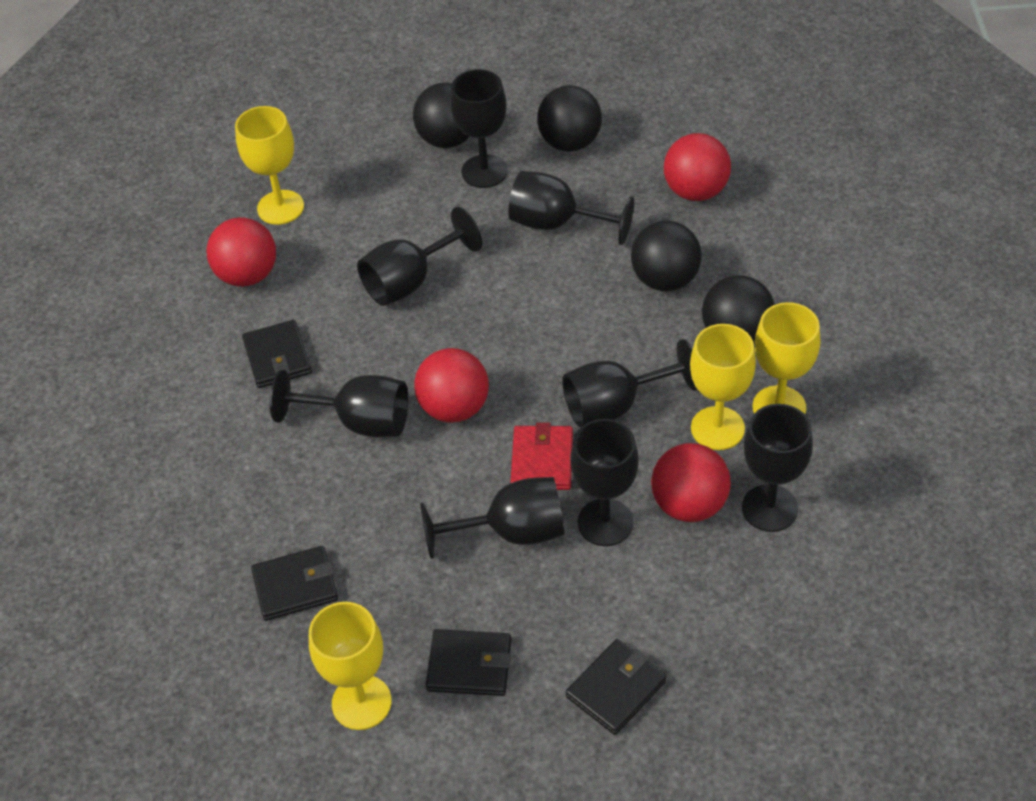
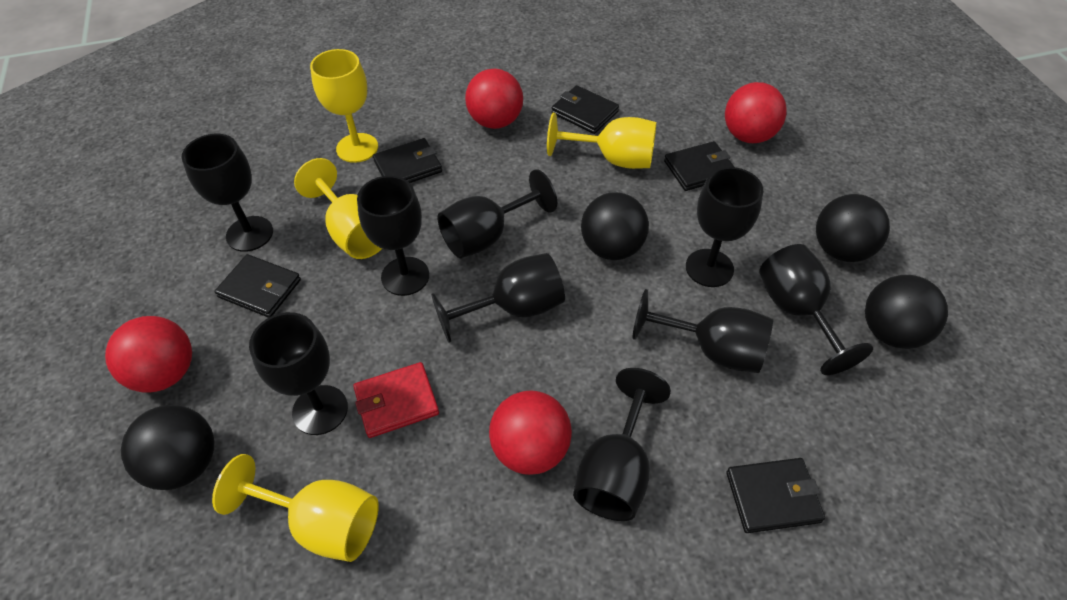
black goblet: [270,370,408,437] [357,207,482,306] [420,477,565,559] [450,69,508,188] [508,171,634,245] [562,339,698,427] [571,419,639,546] [742,404,813,532] = 8 -> [181,134,273,252] [249,312,348,435] [357,176,429,296] [431,253,565,343] [437,169,557,258] [573,368,671,521] [632,289,773,373] [686,167,763,287] [759,244,873,375] = 9
black wallet: [242,320,312,388] [251,546,338,621] [426,629,511,696] [566,639,666,735] = 4 -> [215,254,301,318] [373,138,442,183] [551,85,619,134] [664,141,734,191] [726,458,825,533] = 5

